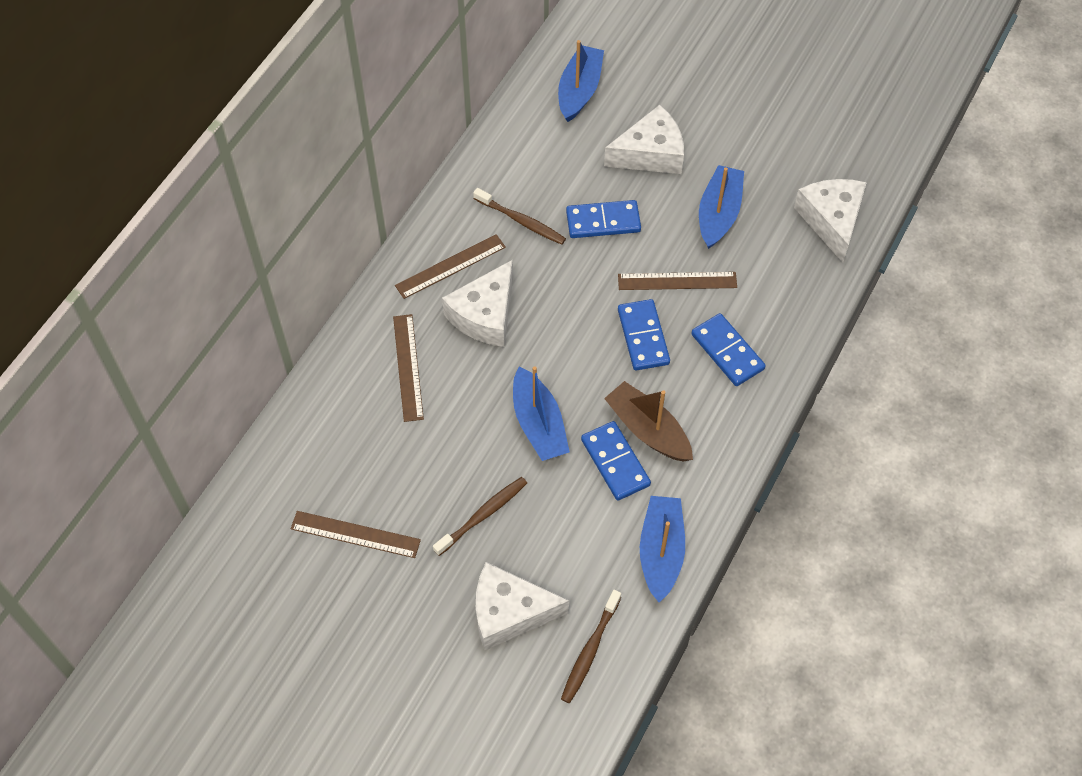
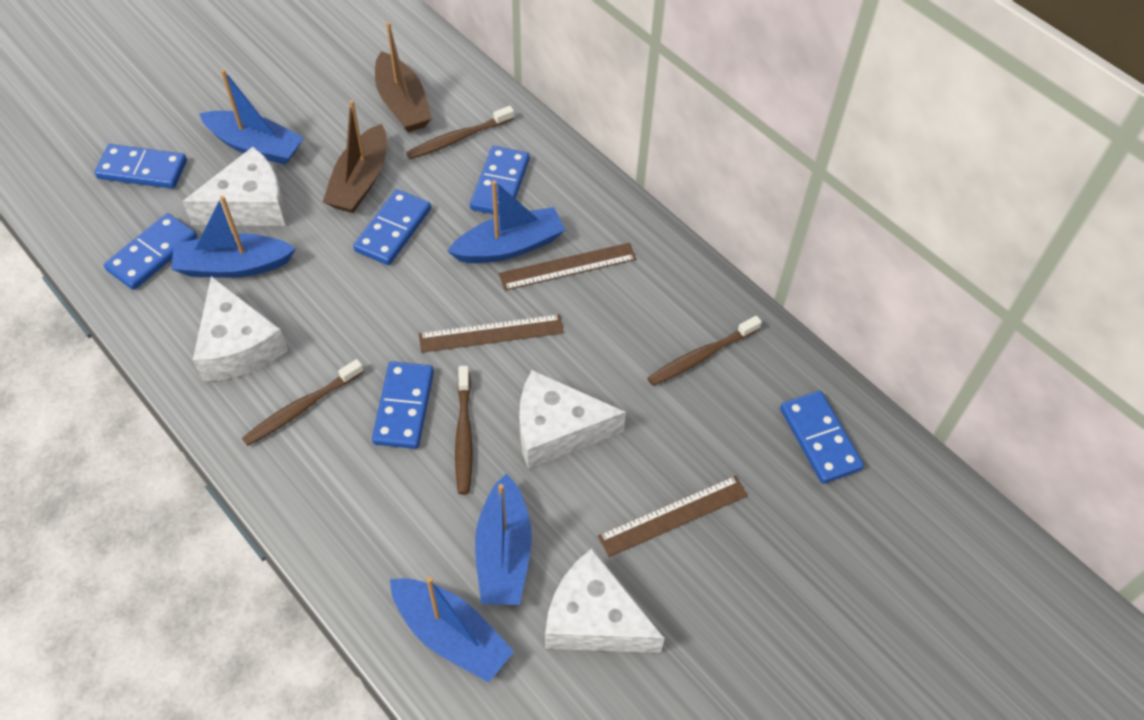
blue boat: [513,366,570,461] [558,40,604,122] [640,496,685,602] [699,165,744,249] = 4 -> [171,195,296,278] [199,69,304,165] [390,577,514,683] [447,180,565,263] [475,473,532,605] = 5
blue domino: [566,200,641,238] [581,421,651,501] [618,299,670,371] [691,313,766,386] = 4 -> [95,144,187,189] [104,213,197,290] [353,189,431,265] [372,361,434,449] [470,146,530,215] [780,391,864,484] = 6
brown boat: [604,381,693,461] = 1 -> [323,100,387,213] [375,22,432,132] = 2
brown ruler: [291,511,421,558] [393,314,424,422] [395,234,506,299] [618,272,737,290] = 4 -> [419,314,564,353] [499,243,636,291] [598,476,748,557] = 3
brown toothbrush: [433,477,527,556] [473,188,566,245] [561,590,621,703] = 3 -> [242,359,364,446] [406,106,514,159] [455,366,473,494] [648,316,762,386] = 4

